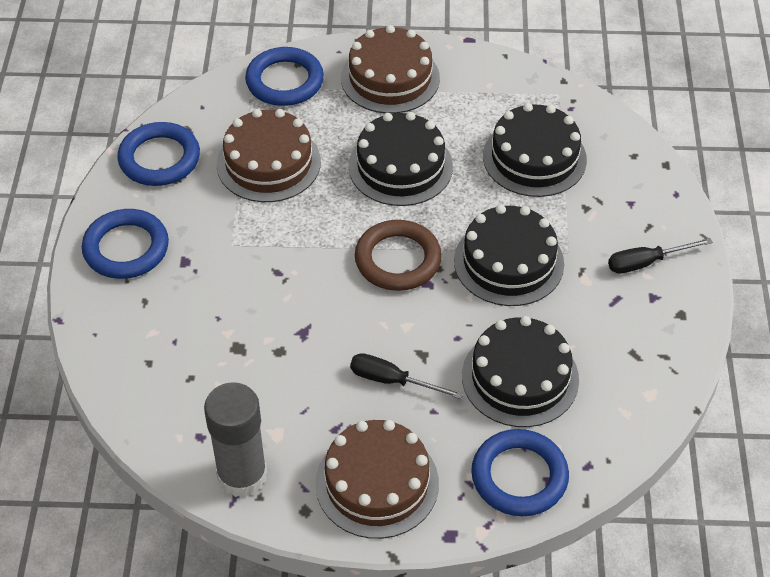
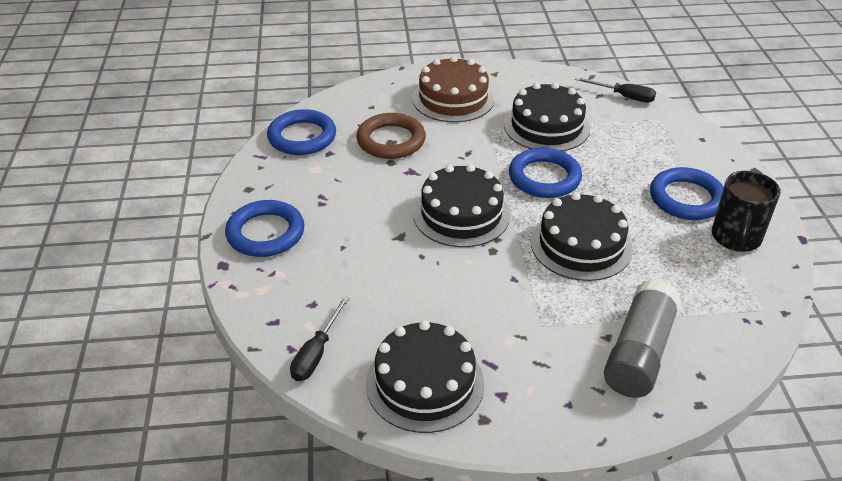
black mug: none = 0 -> [712,171,780,252] = 1
brown cake: [217,109,321,202] [315,420,439,539] [341,25,440,114] = 3 -> [412,56,495,122] = 1

